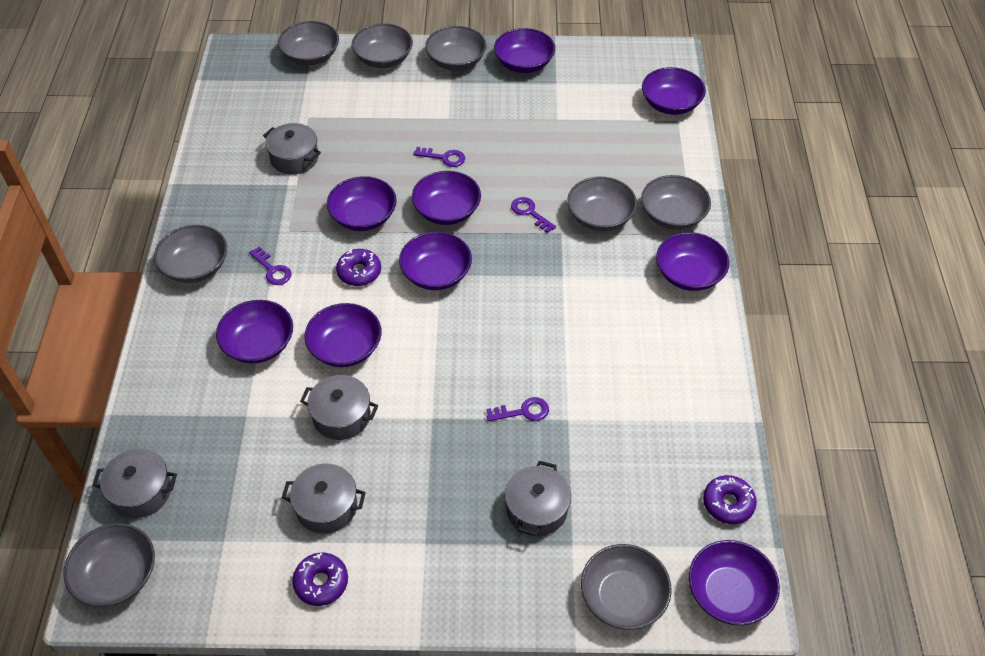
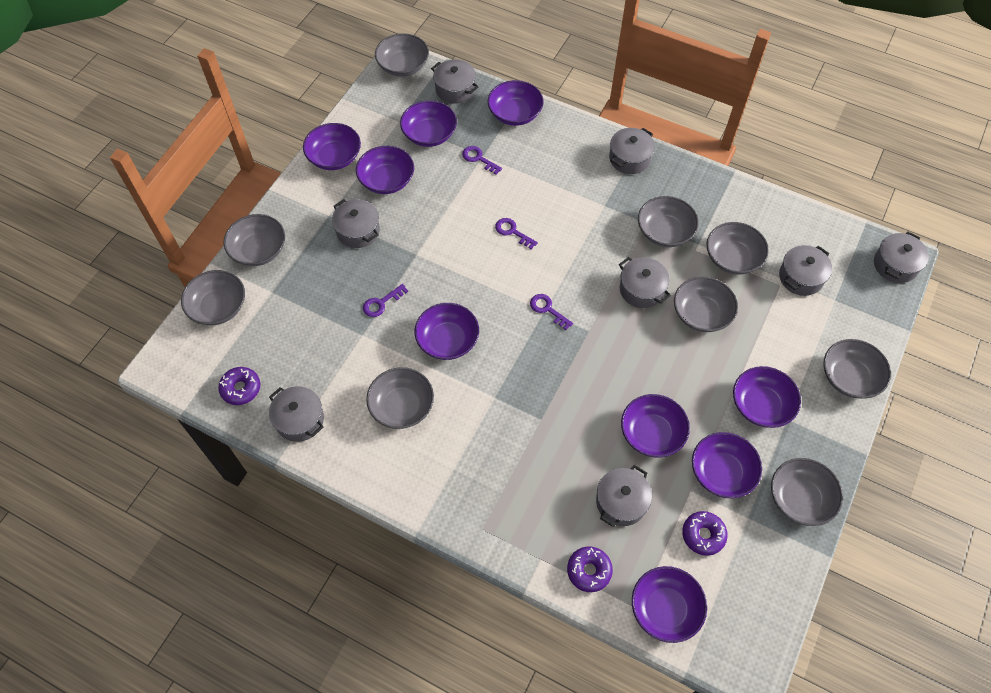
grey bowl: [63,523,155,607] [154,225,227,283] [278,21,339,65] [351,24,413,68] [425,26,487,71] [567,177,637,231] [581,544,672,630] [641,175,711,230] = 8 -> [181,270,245,325] [223,214,285,266] [366,367,434,429] [375,33,429,77] [638,196,698,247] [674,277,738,332] [706,222,769,275] [771,458,843,526] [823,339,891,399] = 9
grey pot: [92,449,177,518] [263,123,321,175] [282,463,366,534] [300,375,378,440] [505,461,571,536] = 5 -> [269,386,324,442] [332,199,380,248] [431,59,478,104] [596,465,652,527] [609,128,655,174] [619,257,671,308] [779,245,832,296] [874,232,929,283] = 8

